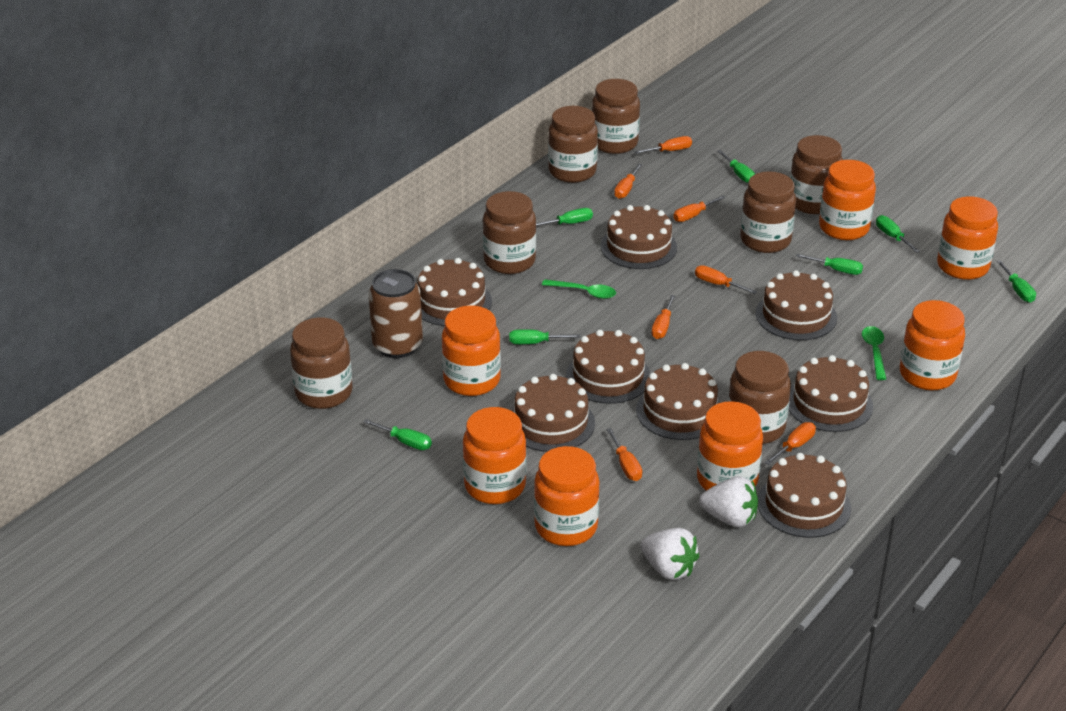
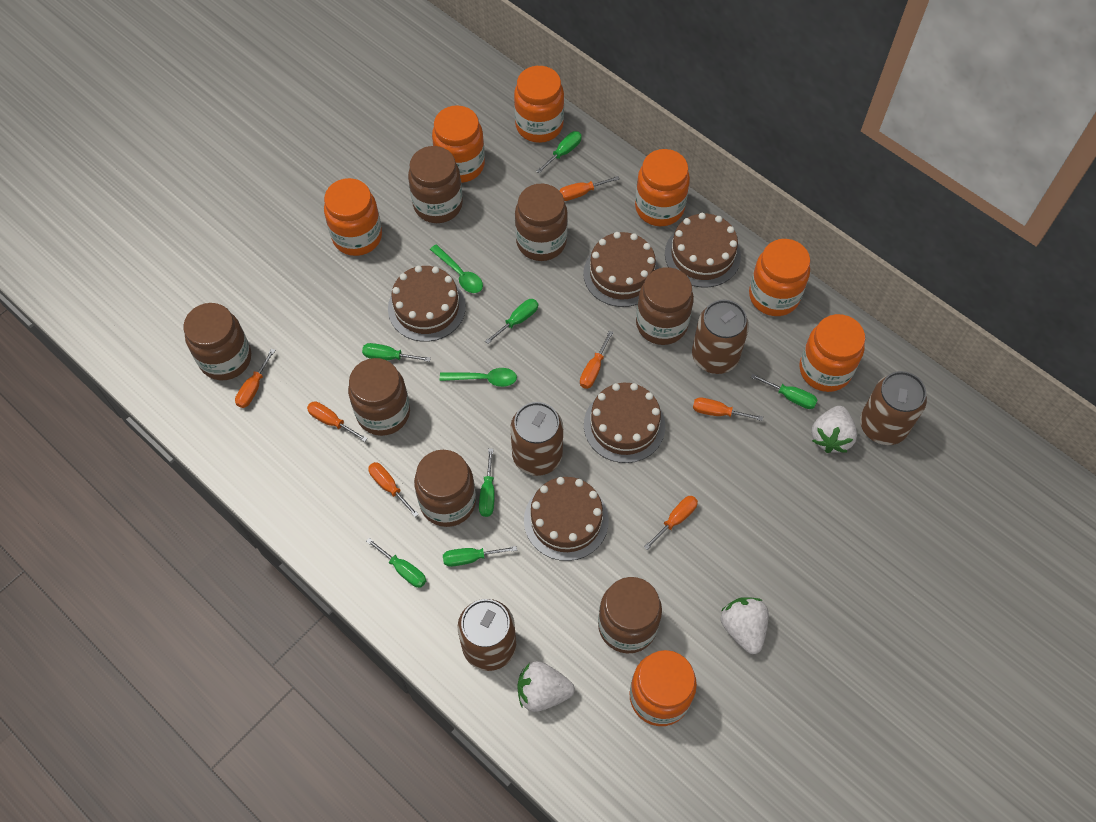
brown cake: [418,258,492,326] [511,374,595,452] [566,330,650,404] [601,205,677,269] [636,363,720,440] [756,270,837,340] [758,453,851,538] [789,355,873,432] = 8 -> [388,265,466,342] [524,477,609,561] [583,232,659,307] [584,383,665,463] [665,213,741,288] = 5
brown can: [369,269,423,358] = 1 -> [458,599,516,671] [510,402,563,476] [692,300,749,374] [860,371,927,445] = 4
white strawberry: [641,528,699,580] [699,476,758,527] = 2 -> [517,661,575,712] [721,597,769,654] [811,406,857,453] = 3

